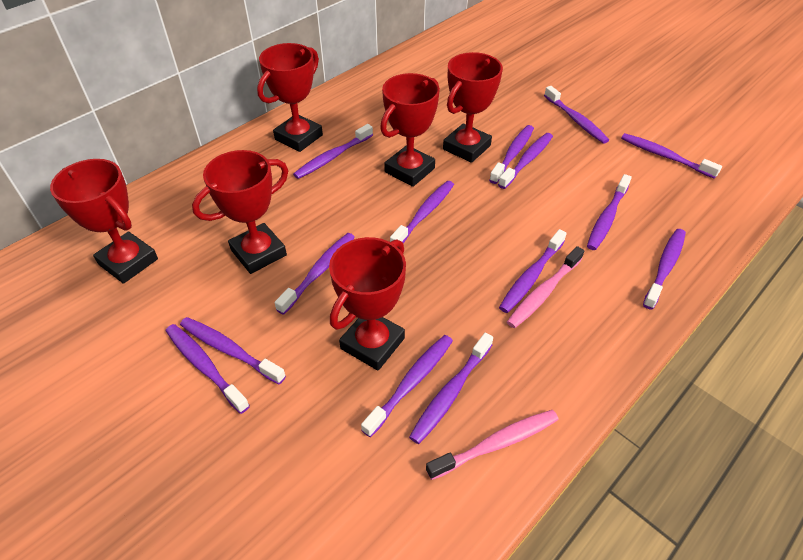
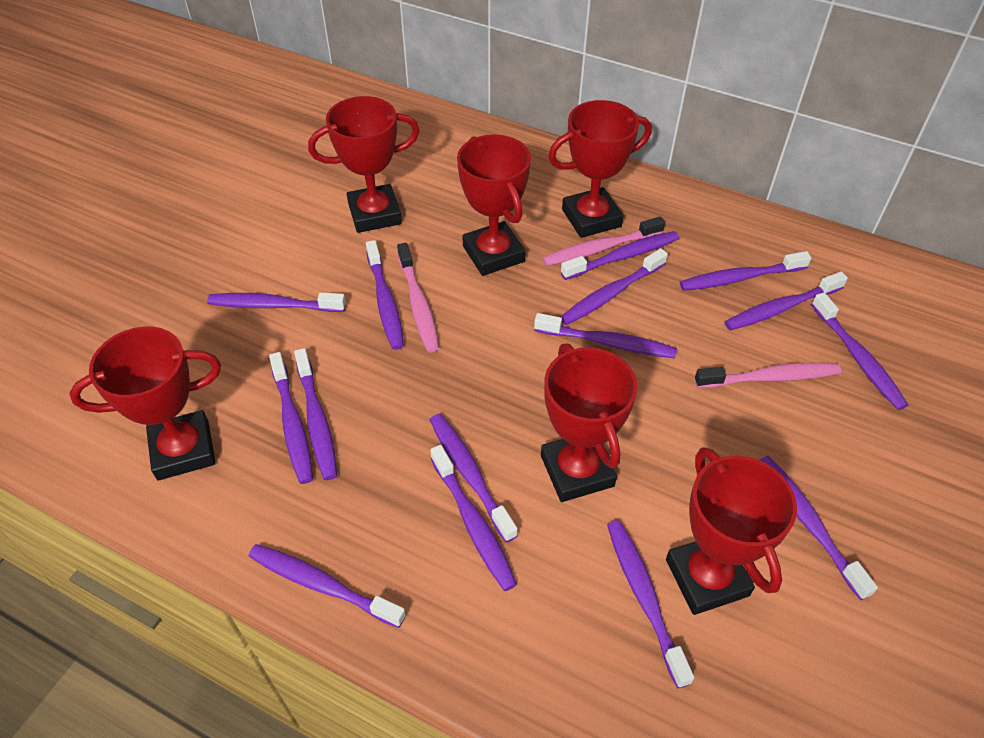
pink toothbrush: [426,410,559,480] [507,246,584,328] = 2 -> [397,243,439,352] [542,217,665,266] [695,362,841,388] = 3
purple toothbrush: [166,324,250,414] [180,317,286,385] [275,233,355,315] [293,124,373,179] [361,335,453,437] [390,181,454,243] [409,332,493,444] [489,125,534,184] [498,133,553,189] [499,229,567,313] [544,86,609,144] [587,174,632,250] [621,133,722,179] [643,229,686,310] = 14 -> [207,293,346,312] [249,544,406,628] [269,352,313,484] [294,348,337,480] [366,240,404,350] [430,414,518,543] [430,445,517,591] [534,313,677,358] [561,231,679,280] [561,248,668,325] [607,520,694,688] [680,251,811,291] [724,272,848,331] [759,456,878,600] [811,292,908,410] = 15

